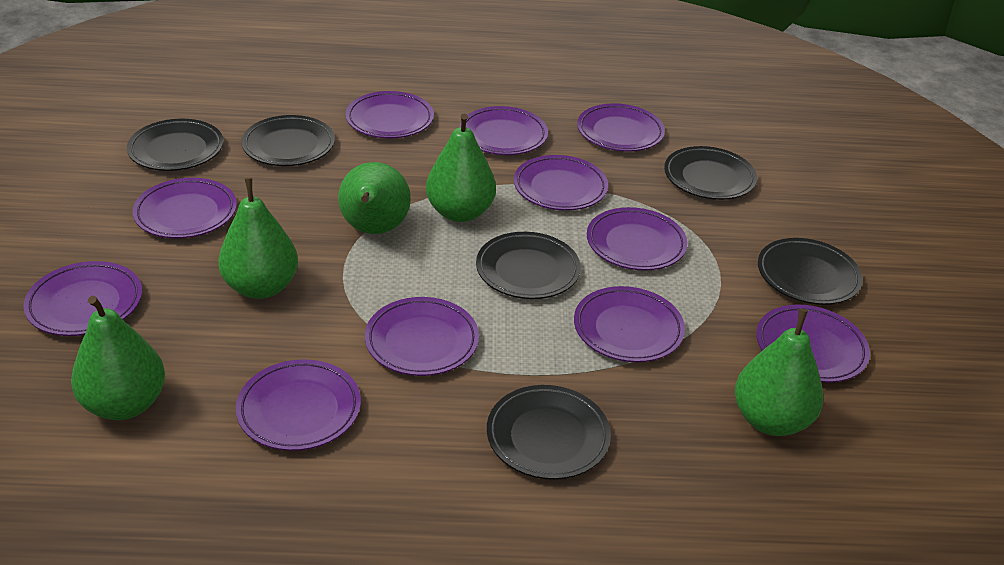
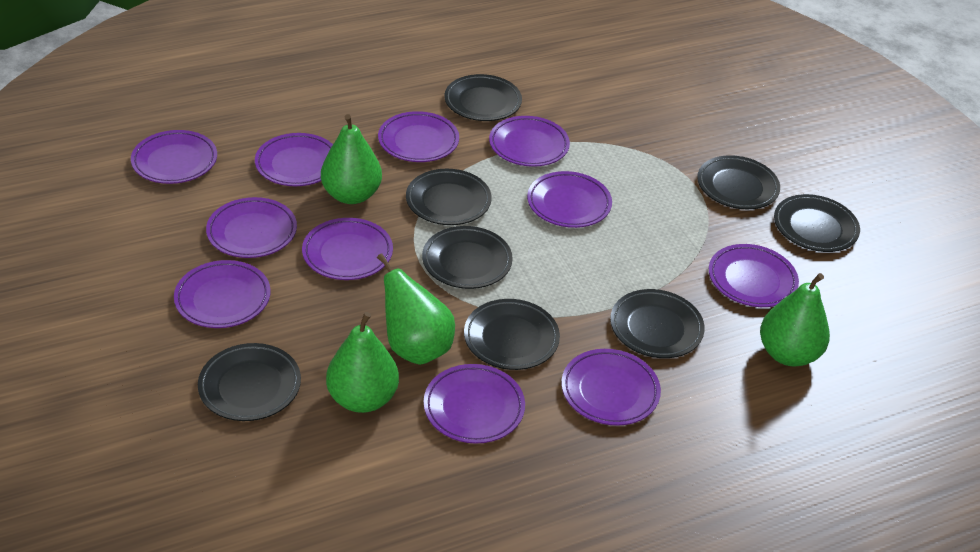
black plate: [127,119,223,171] [241,115,335,166] [476,232,581,299] [487,385,611,480] [664,146,757,200] [758,238,863,305] = 6 -> [198,343,301,421] [406,169,492,225] [422,226,513,289] [444,74,522,121] [464,299,560,370] [610,289,705,358] [697,155,780,209] [774,194,860,252] = 8
green pear: [71,296,165,420] [218,178,298,299] [338,162,411,234] [426,114,496,222] [735,309,823,436] = 5 -> [321,114,382,204] [326,312,399,413] [377,253,455,365] [760,273,830,366] = 4

